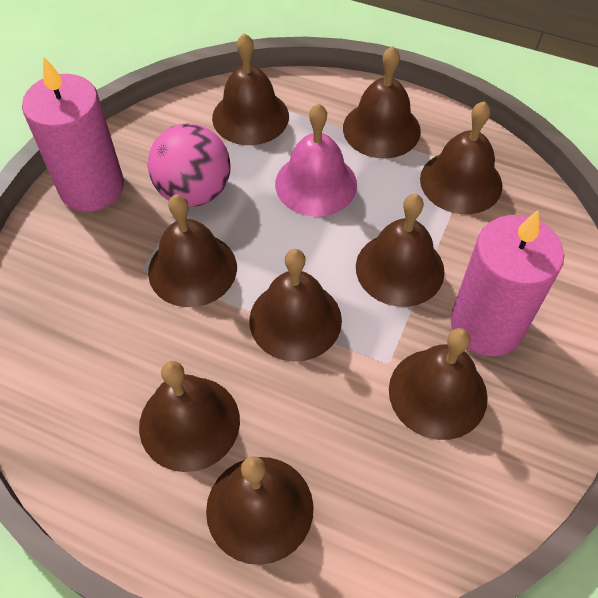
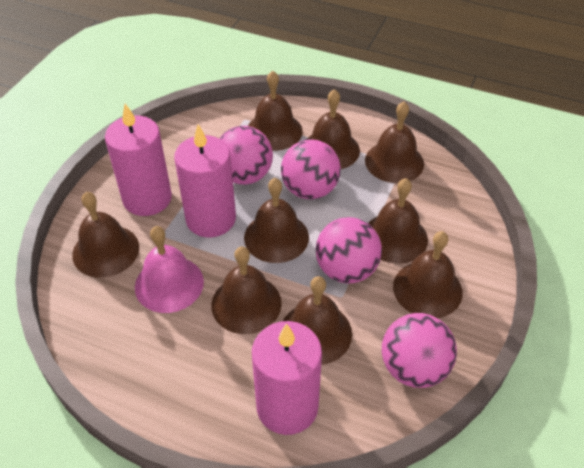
pink ball: [148,124,231,207] = 1 -> [219,126,273,185] [281,139,341,199] [316,217,382,284] [382,313,457,388] = 4
pink candle: [22,56,124,212] [450,210,564,356] = 2 -> [105,104,172,216] [174,124,236,237] [252,321,322,435] = 3

